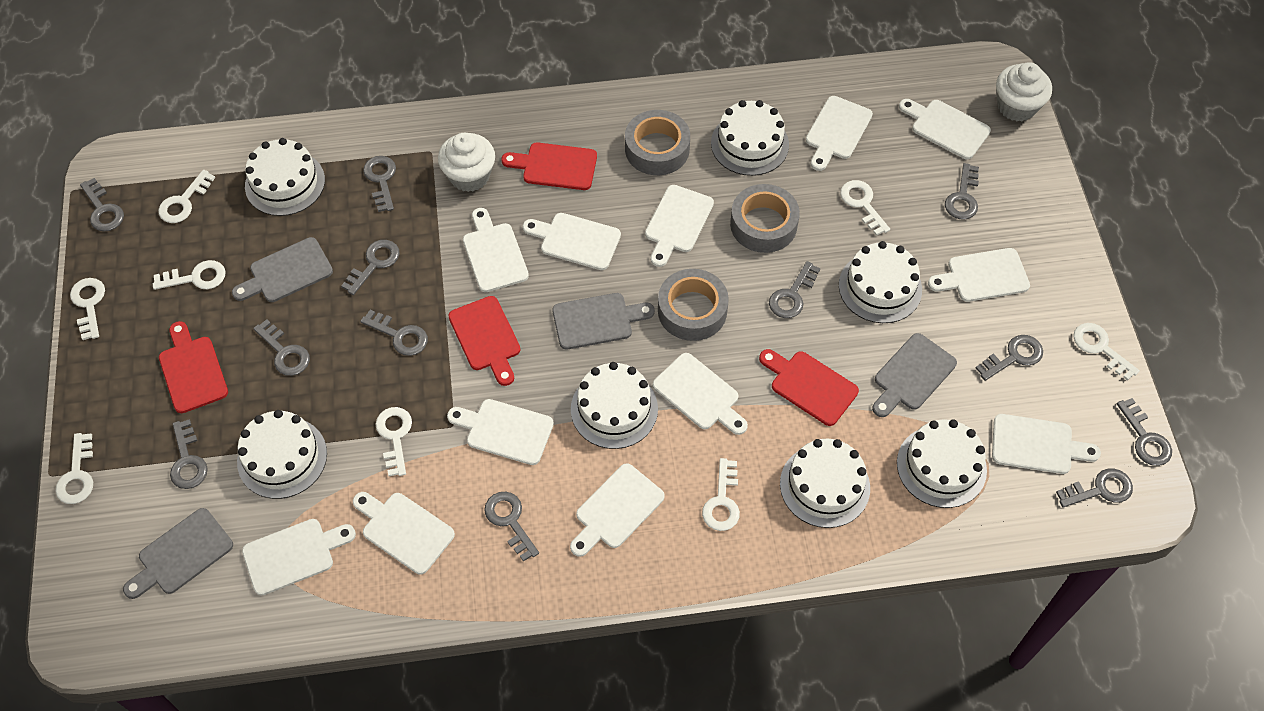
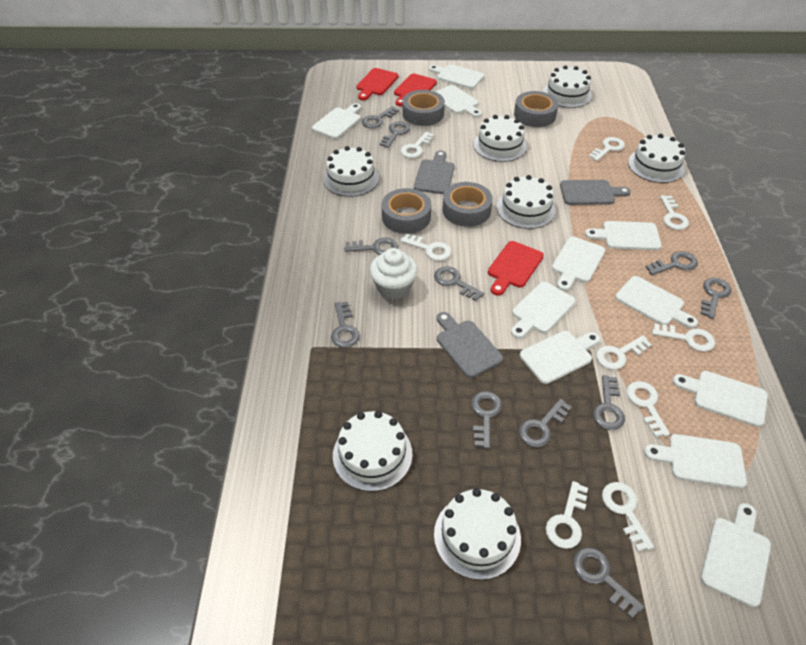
grey cutting board: [123,508,233,599] [232,237,333,302] [552,293,655,350] [872,333,957,417] = 4 -> [414,151,455,194] [437,312,503,378] [560,180,631,205] = 3
grey key: [80,178,124,232] [170,419,208,489] [253,319,310,376] [341,240,400,295] [360,310,428,356] [363,156,396,212] [484,492,539,562] [769,261,820,318] [945,163,979,220] [976,335,1043,381] [1056,469,1133,508] [1117,398,1172,466] = 12 -> [331,302,360,348] [344,237,398,255] [362,106,399,128] [380,121,410,148] [434,266,484,301] [471,391,502,449] [519,399,572,447] [573,547,644,619] [593,375,625,430] [646,251,698,275] [700,278,732,319] = 11
grey tape: [625,110,690,175] [658,269,729,341] [730,184,800,253] = 3 -> [382,188,431,234] [402,90,445,126] [443,182,493,227] [514,91,559,127] = 4
red cutting board: [159,321,228,413] [448,296,521,386] [501,142,597,190] [759,349,859,426] = 4 -> [356,68,399,100] [394,74,437,106] [488,241,544,296] = 3
white cupcake: [438,133,495,192] [996,62,1052,121] = 2 -> [370,248,418,299] = 1
white cutting board: [242,519,356,596] [353,492,455,574] [447,399,554,465] [463,208,529,292] [523,213,621,270] [570,463,665,557] [645,185,714,267] [653,353,748,435] [806,96,873,171] [899,99,991,159] [928,248,1030,302] [992,414,1101,474] = 12 -> [312,103,361,139] [429,64,484,89] [436,85,482,117] [511,282,576,339] [520,331,600,384] [552,237,605,291] [585,221,661,250] [615,276,698,328] [644,434,747,489] [673,371,768,427] [701,503,771,607] = 11
white key: [55,433,93,504] [70,278,105,340] [153,260,226,290] [158,170,215,223] [376,407,412,476] [702,458,740,531] [840,180,890,236] [1073,323,1140,381] = 8 -> [400,233,451,261] [401,132,434,158] [546,481,588,549] [589,137,625,161] [596,335,652,370] [602,482,654,552] [627,381,670,437] [652,324,715,352] [660,195,689,230] = 9

